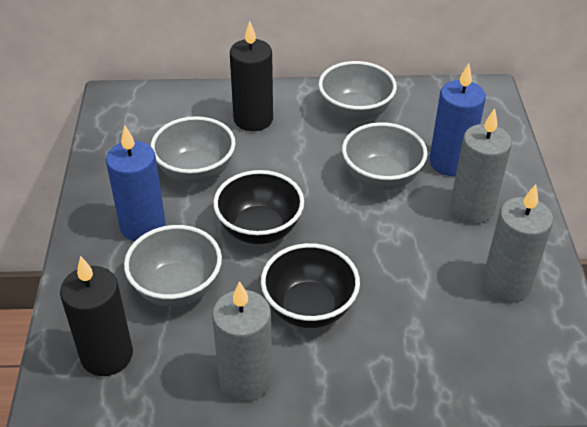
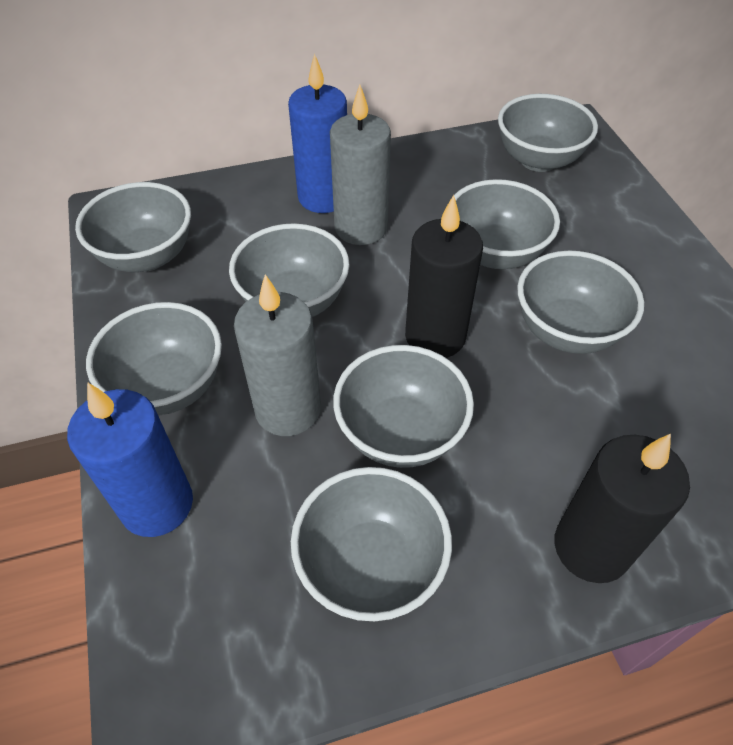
black bowl: [213,170,304,244] [261,243,360,328] = 2 -> none = 0
grey bowl: [124,225,222,307] [151,116,236,183] [319,61,397,122] [342,122,428,190] = 4 -> [75,182,191,272] [86,302,222,415] [229,223,350,317] [291,467,452,621] [333,345,474,468] [454,179,560,269] [498,94,598,172] [517,250,644,354] = 8
grey candle: [212,281,272,402] [450,108,512,224] [483,184,553,302] = 3 -> [234,274,321,436] [330,84,391,245] = 2

